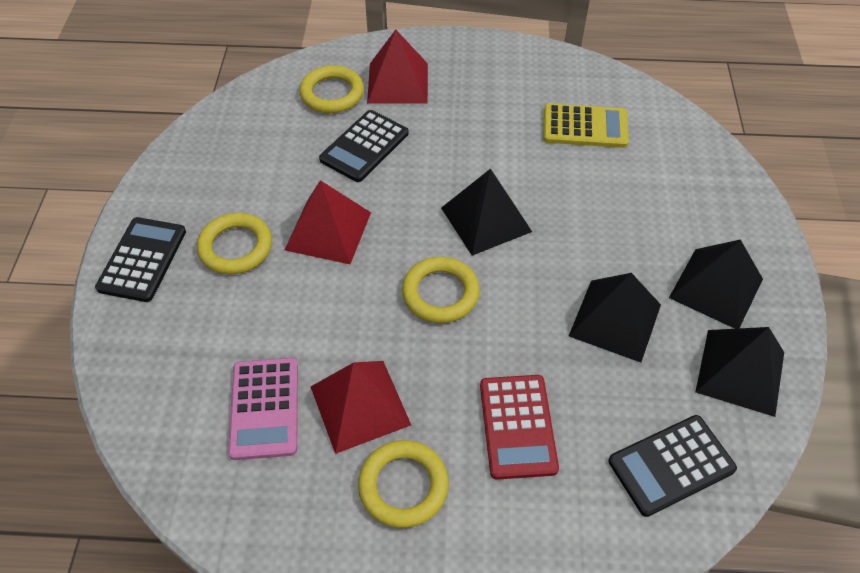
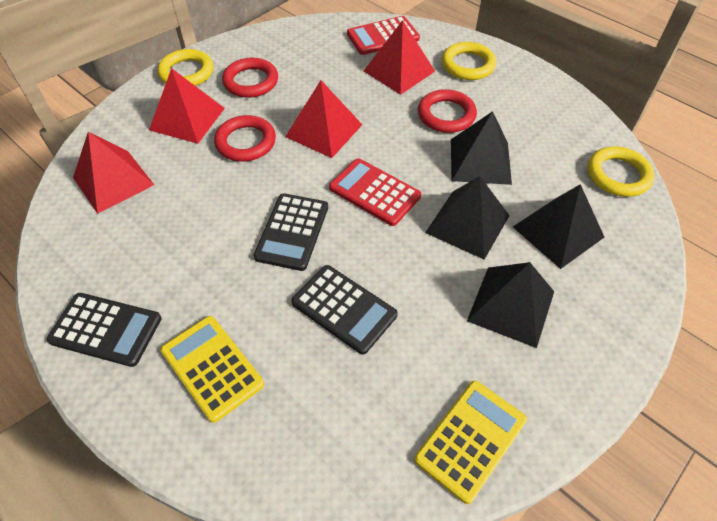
pink calculator: [228,358,298,460] = 1 -> none = 0
red calculator: [480,375,559,480] = 1 -> [329,158,421,226] [347,16,420,55] = 2
red pyramid: [285,180,371,264] [311,361,411,454] [367,30,428,103] = 3 -> [73,132,154,214] [149,68,225,144] [285,80,362,158] [364,20,435,95] = 4
red ring: none = 0 -> [214,115,276,162] [222,58,278,98] [418,89,477,133] = 3
yellow calculator: [543,103,629,148] = 1 -> [161,316,264,423] [414,381,527,504] = 2
yellow ring: [197,213,272,275] [299,65,364,113] [358,440,449,528] [402,257,480,323] = 4 -> [158,49,213,86] [442,42,496,80] [588,147,655,197] = 3

